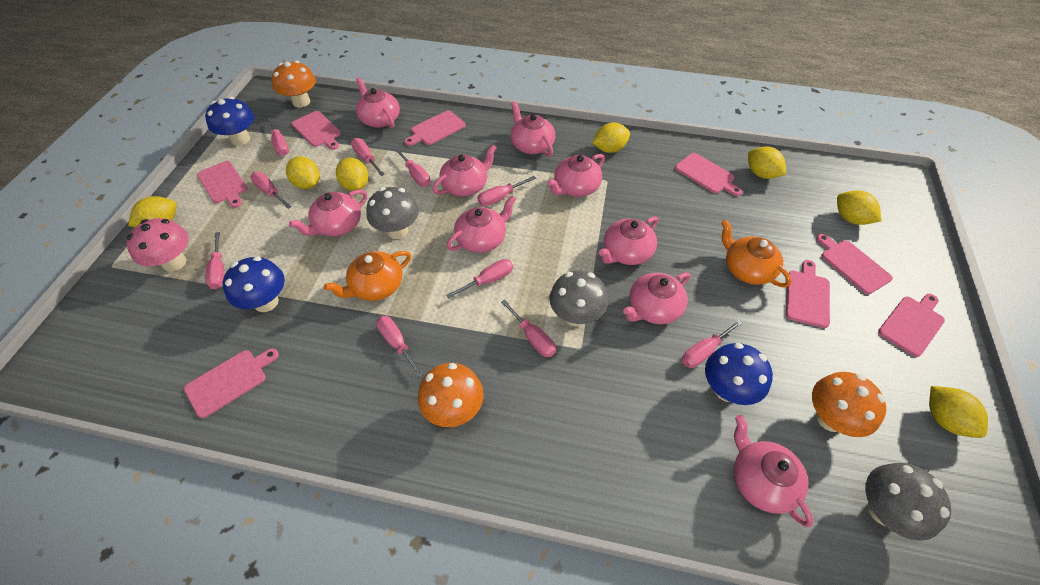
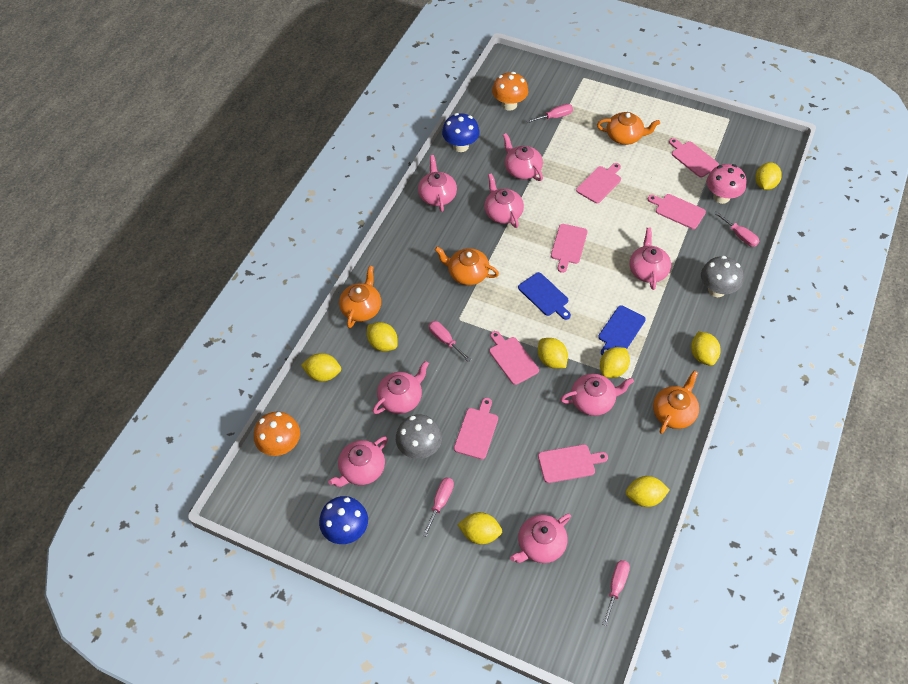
blue cutting board: none = 0 -> [518,272,571,320] [598,305,646,355] = 2
blue mushroom: [205,97,254,146] [223,256,285,312] [705,343,773,405] = 3 -> [319,496,368,544] [442,113,480,152] = 2
grey mushroom: [366,187,419,239] [549,270,608,326] [866,463,951,541] = 3 -> [396,414,442,459] [701,256,743,297] = 2
orange mushroom: [272,60,316,107] [418,363,484,427] [812,372,886,437] = 3 -> [254,412,300,456] [492,72,528,111] = 2
orange teapot: [324,251,411,301] [721,219,792,287] = 2 -> [339,266,381,328] [435,247,499,285] [597,112,660,145] [653,371,699,434] = 4
pink cutting board: [184,348,279,418] [197,161,247,208] [292,111,341,150] [404,110,466,146] [675,153,742,196] [786,260,830,328] [816,234,893,294] [878,294,945,357] = 8 -> [454,398,498,459] [489,331,539,385] [538,444,608,483] [551,224,588,273] [576,163,621,204] [648,194,706,229] [669,138,719,177] = 7
pink screwdriver: [205,232,225,289] [250,172,292,209] [268,117,289,156] [351,138,385,176] [376,316,424,377] [394,148,431,187] [446,259,513,299] [478,176,536,206] [501,300,556,357] [682,320,743,368] = 10 -> [422,478,454,537] [429,321,471,362] [527,104,573,123] [603,560,630,626] [714,211,759,247] = 5
pink teapot: [289,190,367,236] [356,77,400,128] [432,144,497,196] [447,195,516,253] [511,101,555,156] [547,154,605,197] [599,216,658,265] [623,272,690,324] [734,415,813,527] = 9 -> [328,436,388,487] [373,361,429,414] [418,155,457,212] [484,173,524,228] [503,133,543,181] [510,513,571,563] [560,374,634,416] [630,228,671,290] = 8
yellow lemon: [128,196,177,227] [286,156,320,189] [336,157,368,191] [593,122,630,153] [748,146,786,179] [837,190,881,225] [929,386,988,438] = 7 -> [301,353,341,382] [367,322,398,352] [457,512,502,544] [538,338,568,369] [600,347,630,378] [626,476,670,507] [691,331,721,366] [755,162,782,190] = 8

